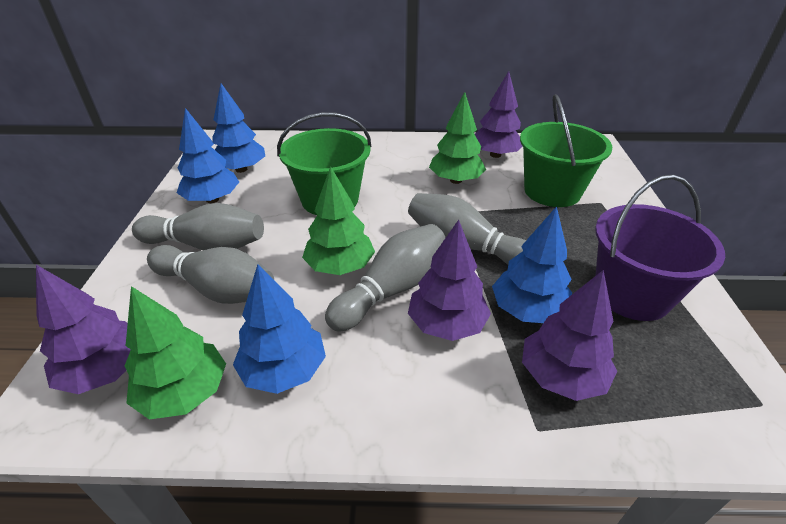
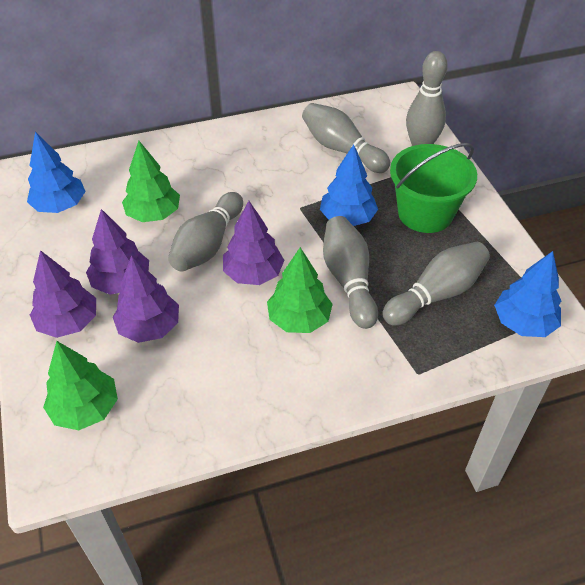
blue tree: [177,108,239,203] [213,83,265,173] [233,264,326,394] [492,206,572,323] = 4 -> [27,132,86,213] [320,144,378,226] [494,251,561,337] = 3
green bucket: [277,112,371,215] [520,94,612,207] = 2 -> [390,143,477,233] = 1
grey bowling pin: [132,203,264,250] [147,245,274,304] [325,224,445,332] [408,193,526,265] = 4 -> [168,192,243,272] [302,103,390,173] [323,216,378,329] [382,242,490,325] [406,51,448,146] = 5
purple bucket: [595,175,725,321] = 1 -> none = 0

